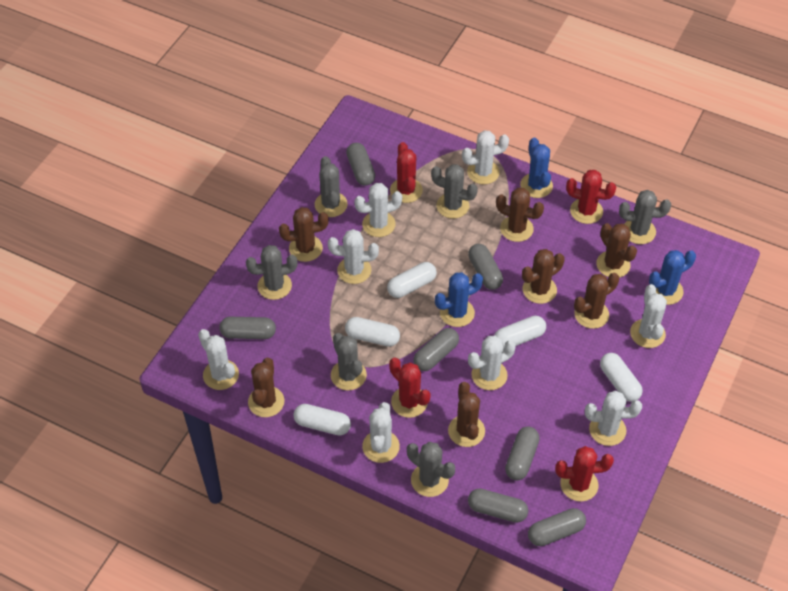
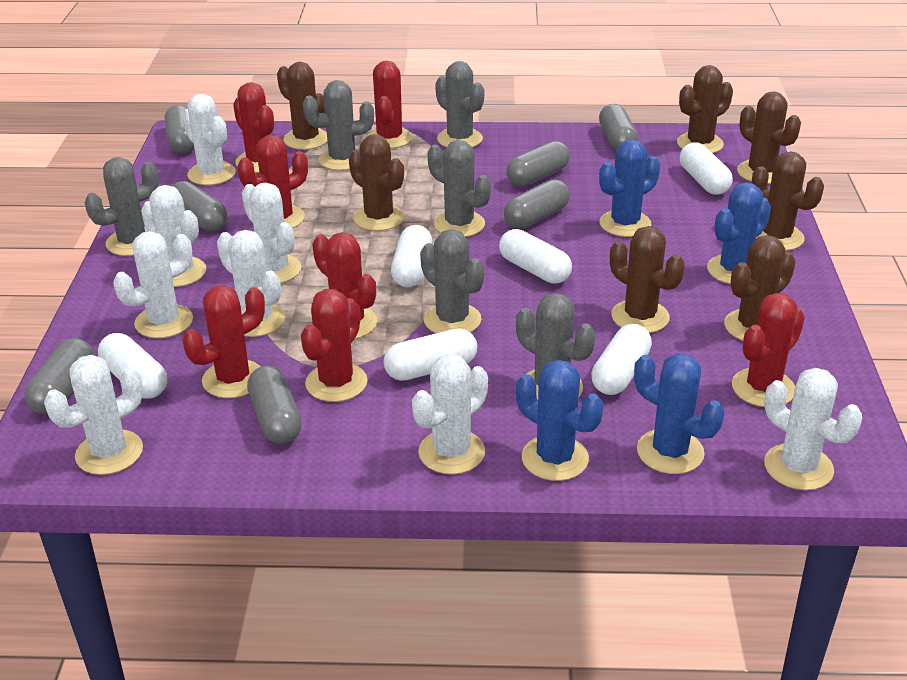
blue cactus: [435,272,483,327] [520,138,553,198] [649,250,696,305] = 3 -> [516,360,603,481] [599,139,660,237] [634,353,724,474] [707,182,771,284] = 4
red cactus: [389,358,431,418] [390,142,423,203] [555,446,614,502] [566,170,616,224] = 4 -> [182,285,265,398] [233,82,274,173] [237,135,308,228] [301,289,368,402] [312,232,377,339] [367,61,412,149] [732,293,805,407] = 7
white capsule: [294,404,351,436] [345,317,400,347] [387,262,437,298] [494,316,546,349] [600,353,643,402] = 5 -> [98,333,167,399] [384,328,477,381] [391,225,432,287] [499,229,572,284] [591,324,652,395] [680,143,732,195] = 6

